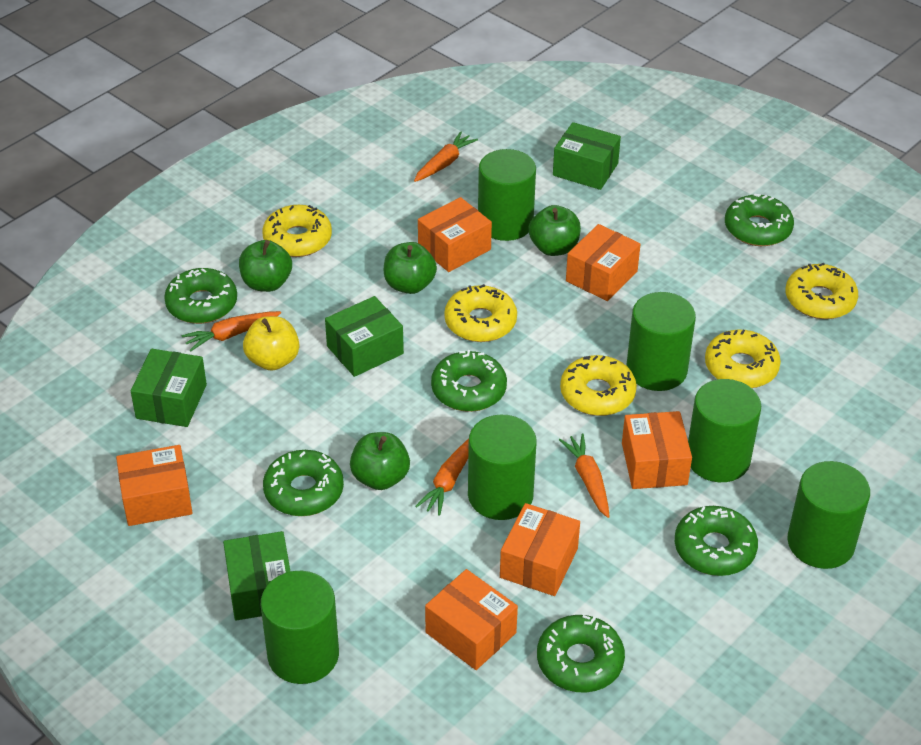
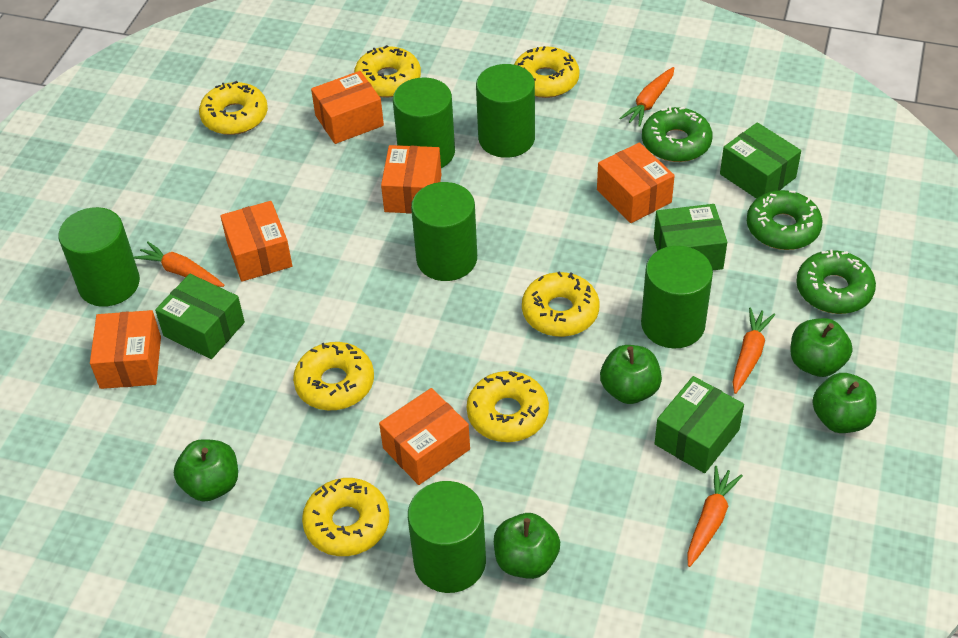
green apple: [239,240,292,292] [350,432,410,490] [384,242,437,294] [529,205,581,256] = 4 -> [174,439,238,501] [494,513,560,579] [600,345,662,404] [790,318,852,377] [812,373,876,433] = 5
green donut: [164,268,237,324] [263,450,344,516] [431,350,507,412] [537,615,625,693] [675,506,758,576] [725,194,794,246] = 6 -> [642,106,713,162] [747,190,822,250] [796,249,876,314] = 3
yellow apple: [243,316,299,371] = 1 -> none = 0
yellow donut: [262,205,332,257] [444,284,517,342] [560,355,637,416] [705,330,781,388] [786,263,858,319] = 5 -> [199,81,268,135] [293,342,374,410] [302,478,390,556] [354,45,421,98] [467,371,549,442] [514,46,579,98] [522,271,599,337] = 7

